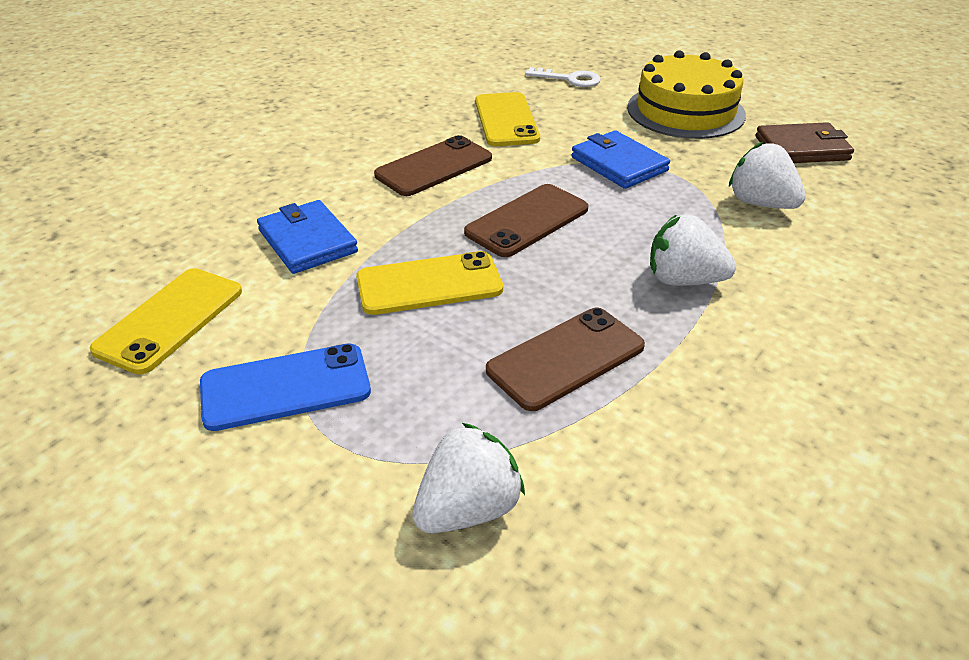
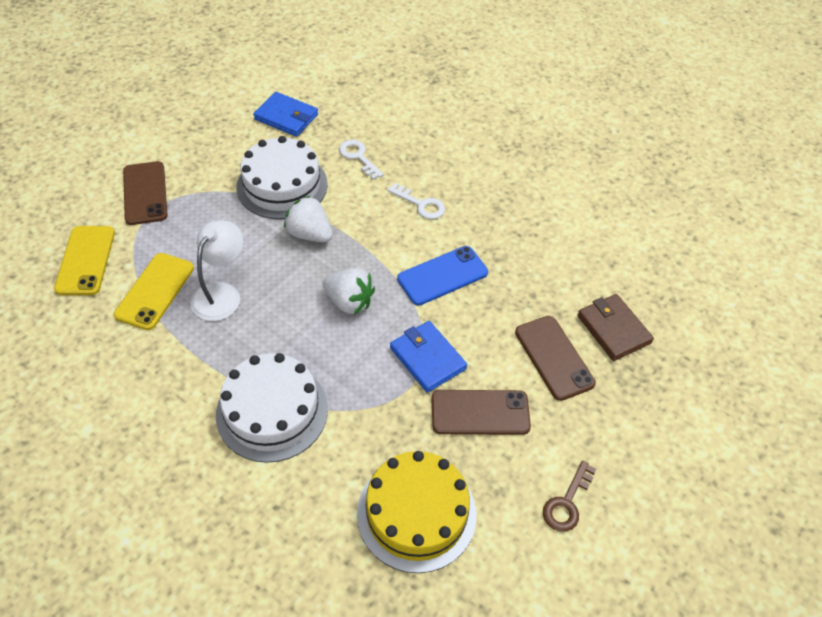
brown key: none = 0 -> [543,461,596,532] = 1
white cake: none = 0 -> [216,353,328,463] [236,136,328,219] = 2
white key: [525,67,601,87] = 1 -> [339,140,384,180] [387,183,445,219] = 2
white lamp: none = 0 -> [190,220,243,321] = 1
white strawberry: [412,423,525,533] [650,214,736,286] [729,141,806,209] = 3 -> [284,195,333,242] [323,268,375,315] = 2
yellow phone: [90,268,242,375] [356,251,503,315] [475,92,540,146] = 3 -> [54,226,115,295] [114,253,194,330] = 2

